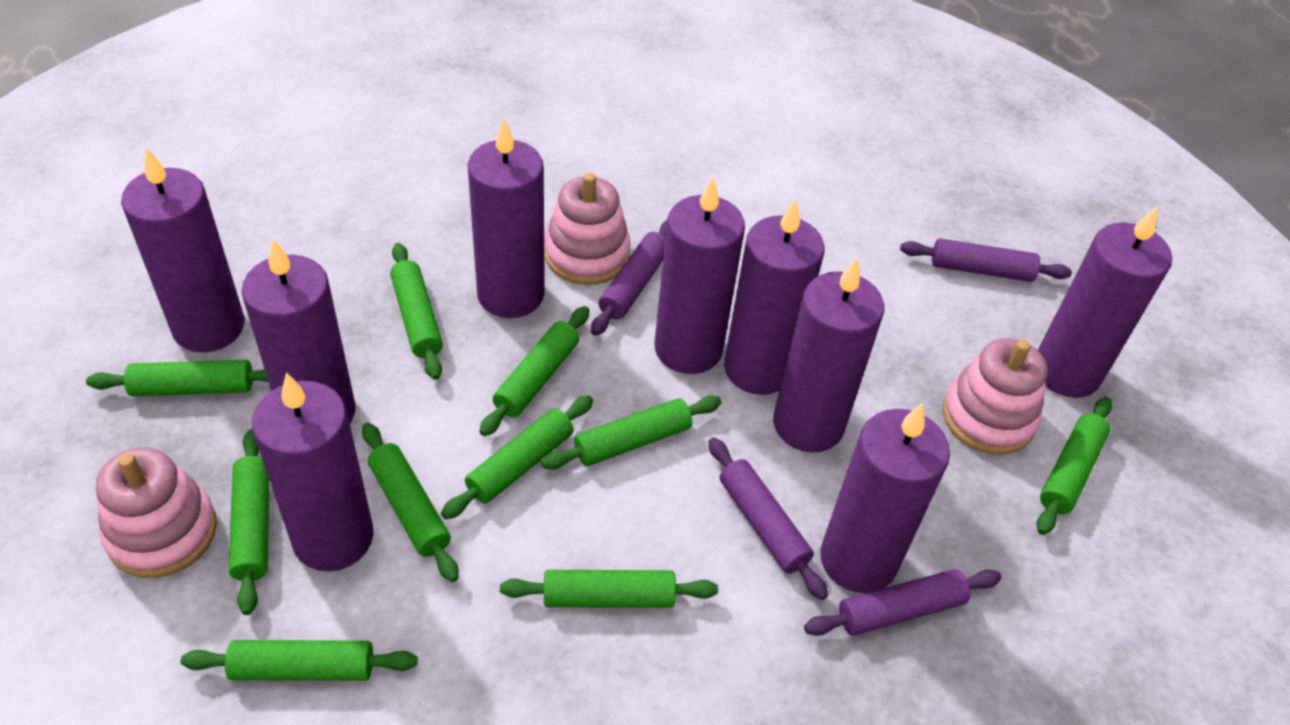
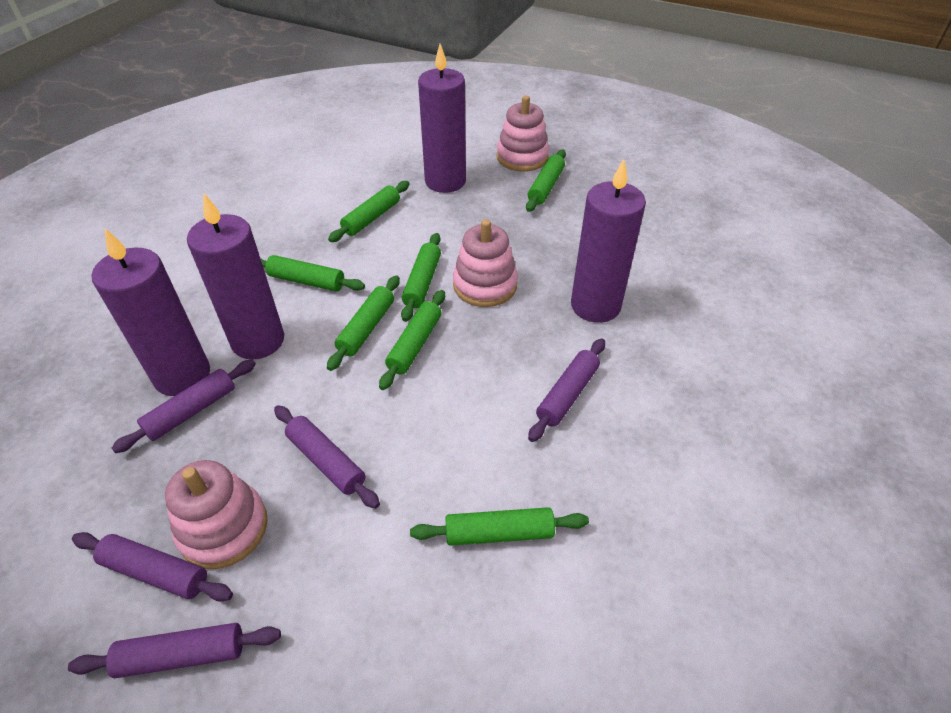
green rolling pin: [86,360,268,396] [181,640,418,681] [229,429,269,615] [362,423,459,582] [390,243,443,380] [441,396,593,519] [479,306,590,436] [500,570,718,608] [541,396,722,470] [1037,397,1112,535] = 10 -> [260,255,365,291] [327,276,400,371] [328,181,409,242] [379,290,445,390] [401,233,441,322] [410,507,589,546] [526,150,566,212] = 7
purple candle: [121,147,244,353] [241,239,356,423] [252,372,374,571] [468,118,545,318] [655,177,745,374] [724,198,824,395] [773,257,884,453] [820,402,950,593] [1038,206,1172,398] = 9 -> [92,228,210,396] [187,193,284,360] [418,44,466,193] [571,159,646,323] = 4
purple rolling pin: [591,220,667,336] [708,437,828,600] [804,569,1002,636] [900,238,1072,282] = 4 -> [68,623,281,678] [72,532,233,602] [112,360,256,453] [274,405,380,509] [528,338,605,442] = 5

